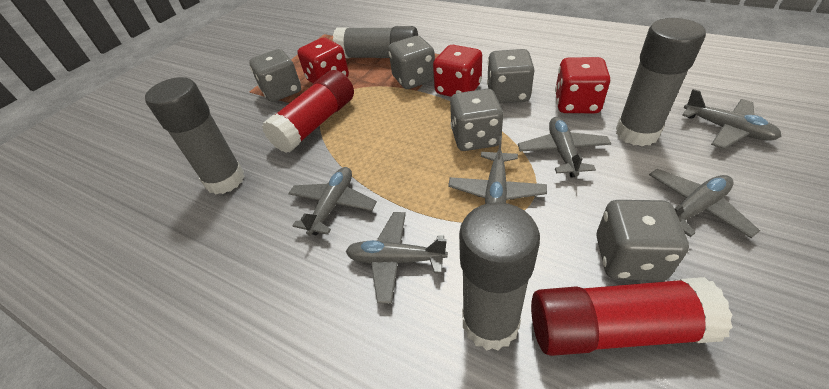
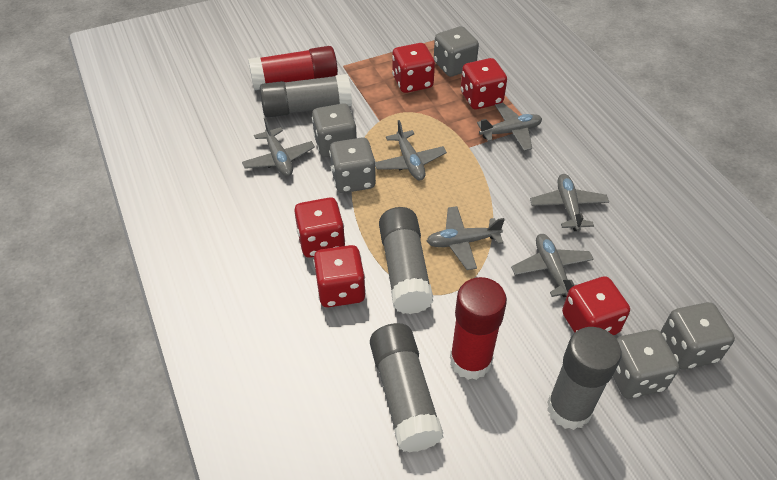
red dice: [297,38,349,83] [433,45,482,97] [555,57,611,113] = 3 -> [294,197,345,258] [313,245,366,307] [392,43,435,93] [461,58,507,109] [562,276,630,335] = 5

